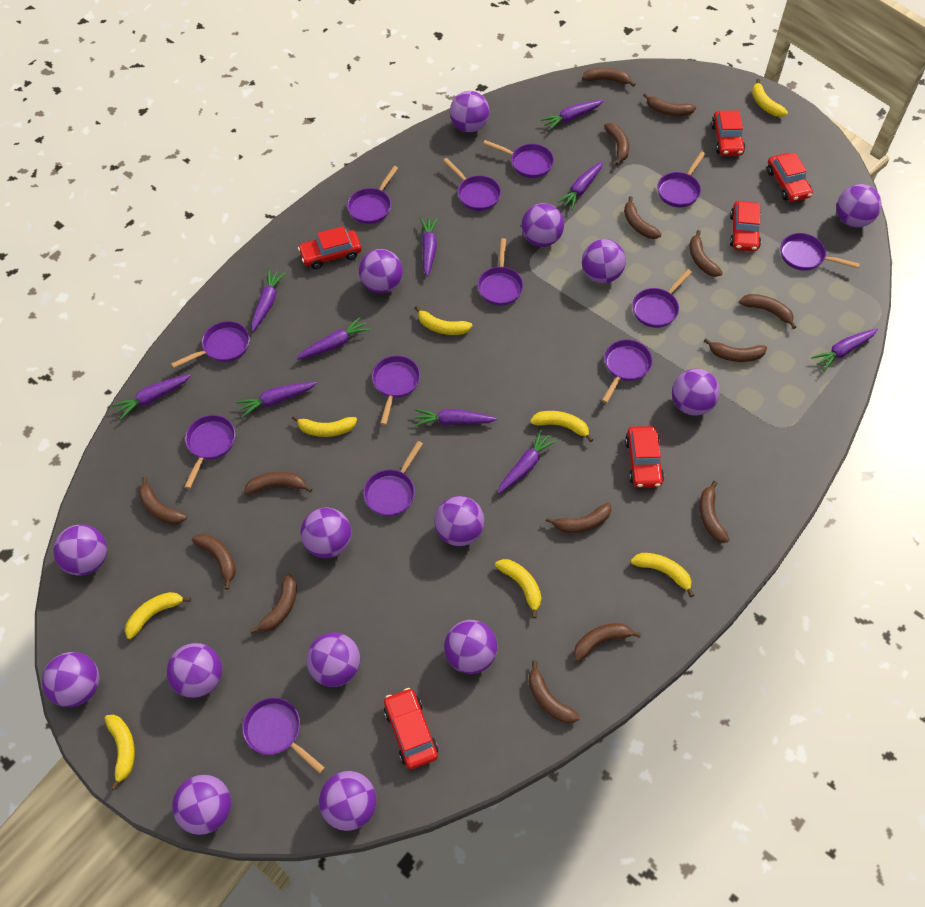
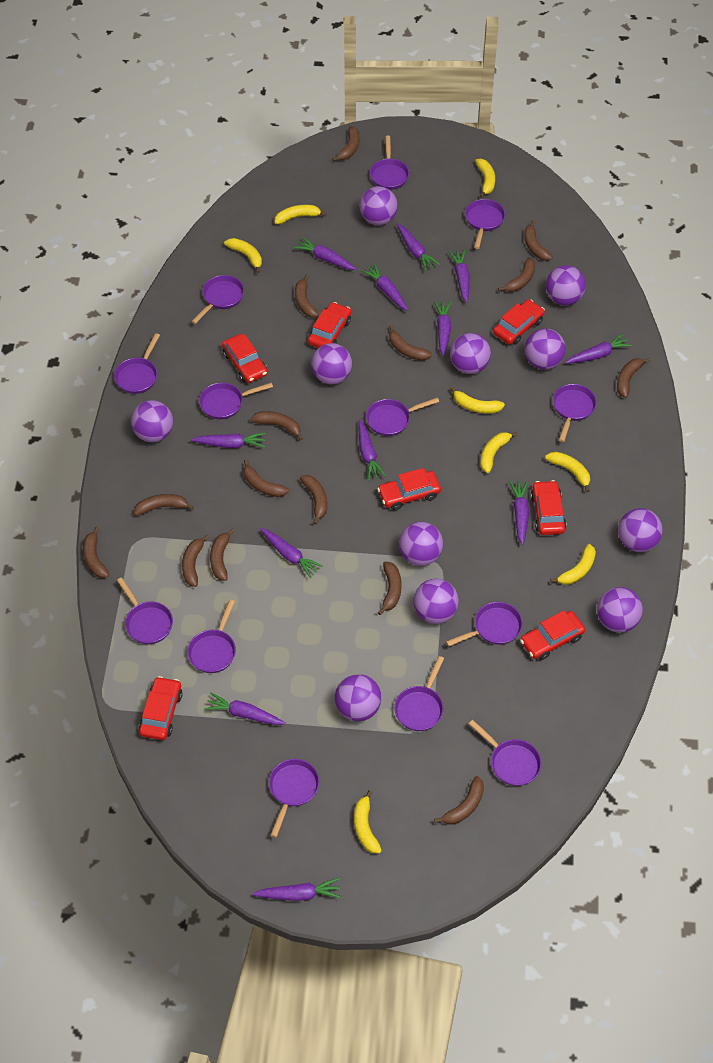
purple ball: [42,652,100,707] [53,524,107,576] [167,643,222,698] [172,775,231,835] [301,508,351,558] [306,632,360,687] [319,771,377,831] [359,249,403,293] [434,496,484,546] [444,620,497,674] [450,91,490,133] [521,203,564,247] [582,239,626,283] [672,368,720,416] [837,184,882,227] = 15 -> [131,400,173,442] [311,343,352,384] [335,674,382,721] [359,186,398,225] [399,522,443,566] [414,579,459,624] [450,333,491,374] [525,328,566,370] [546,265,586,306] [597,587,643,633] [618,508,663,552] = 11
purple carrot: [112,374,191,419] [236,382,317,418] [251,269,286,332] [297,316,370,360] [414,409,497,426] [420,217,438,277] [498,430,557,494] [540,100,604,131] [557,161,603,210] [811,329,878,371] = 10 -> [191,433,266,448] [204,693,285,725] [252,878,341,901] [260,528,323,578] [294,237,356,270] [358,419,386,480] [361,263,408,311] [397,223,440,271] [434,301,451,356] [449,250,470,303] [509,481,529,545] [565,333,632,364] = 12
red car: [298,226,362,269] [384,688,438,769] [625,426,664,488] [711,111,745,156] [730,201,761,251] [767,153,813,202] = 6 -> [139,676,182,740] [222,334,268,383] [308,302,351,348] [377,468,441,510] [493,299,545,345] [520,610,585,660] [531,480,566,535] = 7

